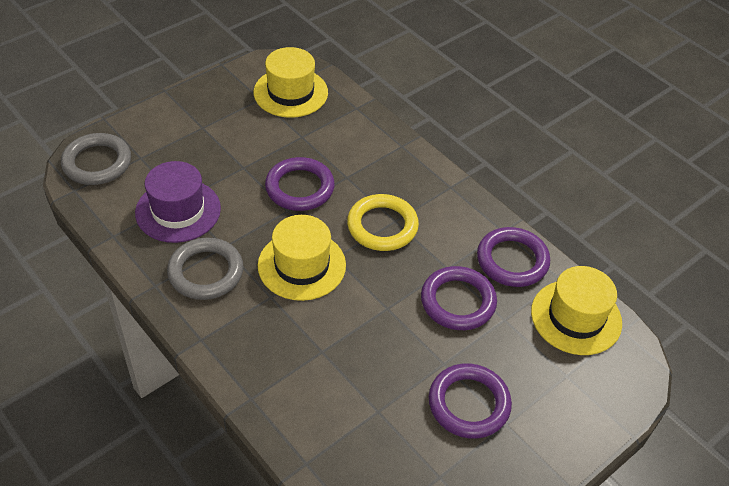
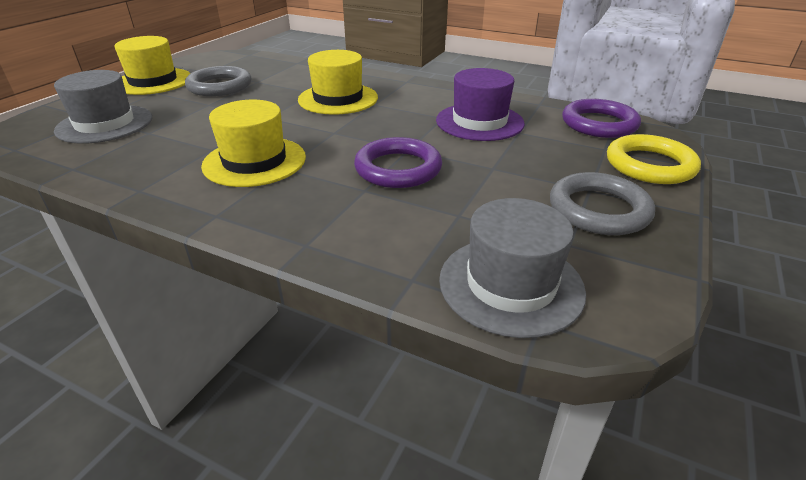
grey hat: none = 0 -> [54,70,152,144] [439,198,586,338] = 2
purple ring: [265,157,335,211] [421,266,497,330] [429,363,512,439] [477,227,550,287] = 4 -> [354,137,442,188] [562,99,641,138] = 2

